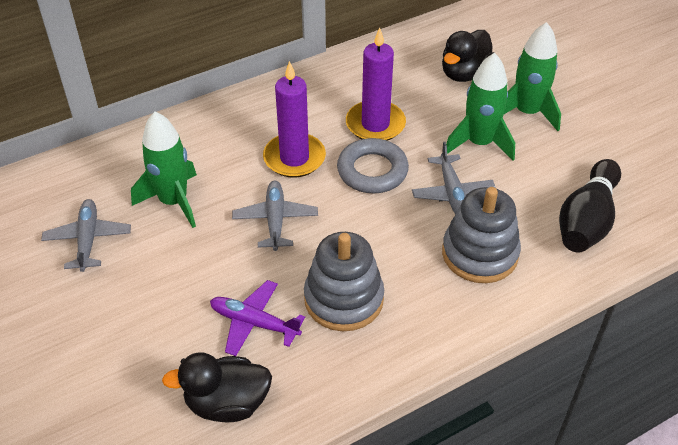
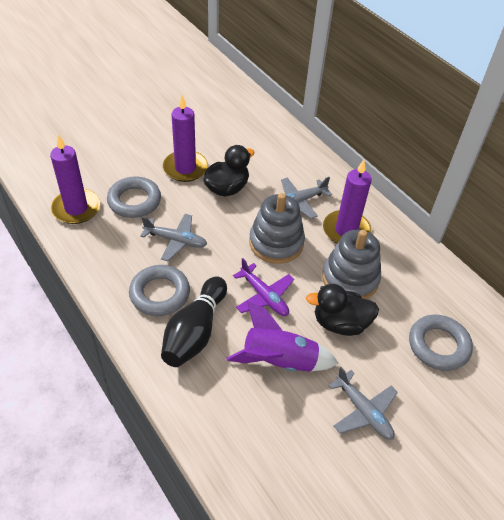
green rocket: [131,111,197,228] [446,53,515,161] [504,22,561,131] = 3 -> none = 0
grey ring: [337,138,409,193] = 1 -> [107,176,161,218] [129,265,190,316] [409,314,473,371] = 3
purple candle: [263,61,326,178] [346,28,406,141] = 2 -> [50,135,100,224] [163,96,208,182] [323,160,372,243] = 3
purple rocket: none = 0 -> [226,301,339,372] = 1

